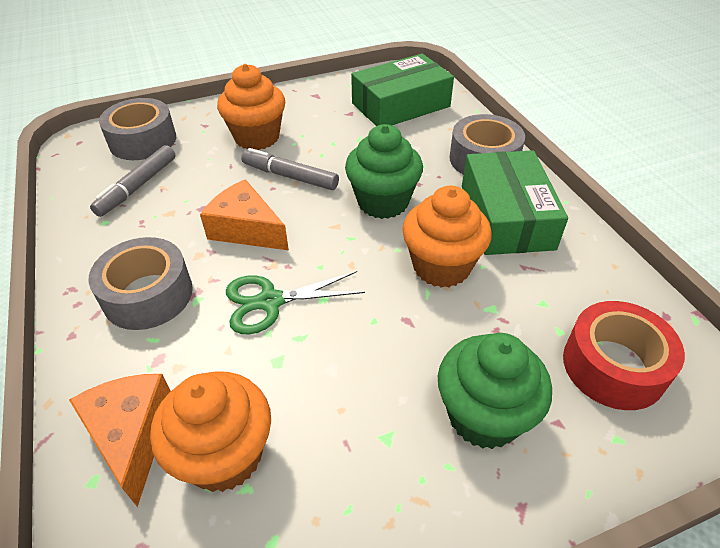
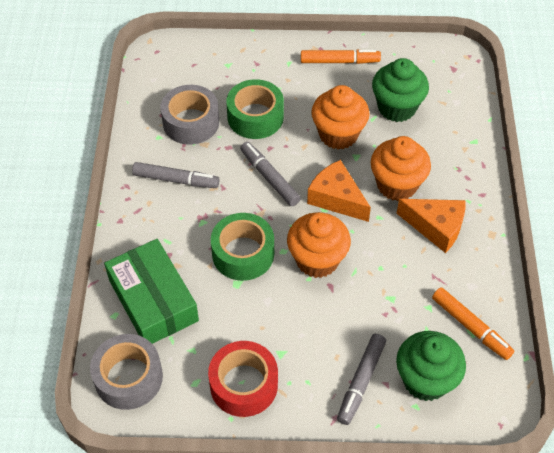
green box: [351,54,454,126] [462,150,568,255] = 2 -> [104,239,199,344] = 1
green scissors: [226,271,365,335] = 1 -> none = 0
green tape: none = 0 -> [211,213,274,281] [226,79,284,139] = 2
grey marker: [90,145,175,217] [241,148,339,190] = 2 -> [132,162,219,188] [240,142,301,206] [337,334,386,425] = 3
grey tape: [89,237,193,330] [99,98,176,160] [450,114,525,175] = 3 -> [90,334,163,410] [160,85,219,145] = 2
orange marker: none = 0 -> [301,49,381,64] [432,287,514,360] = 2

